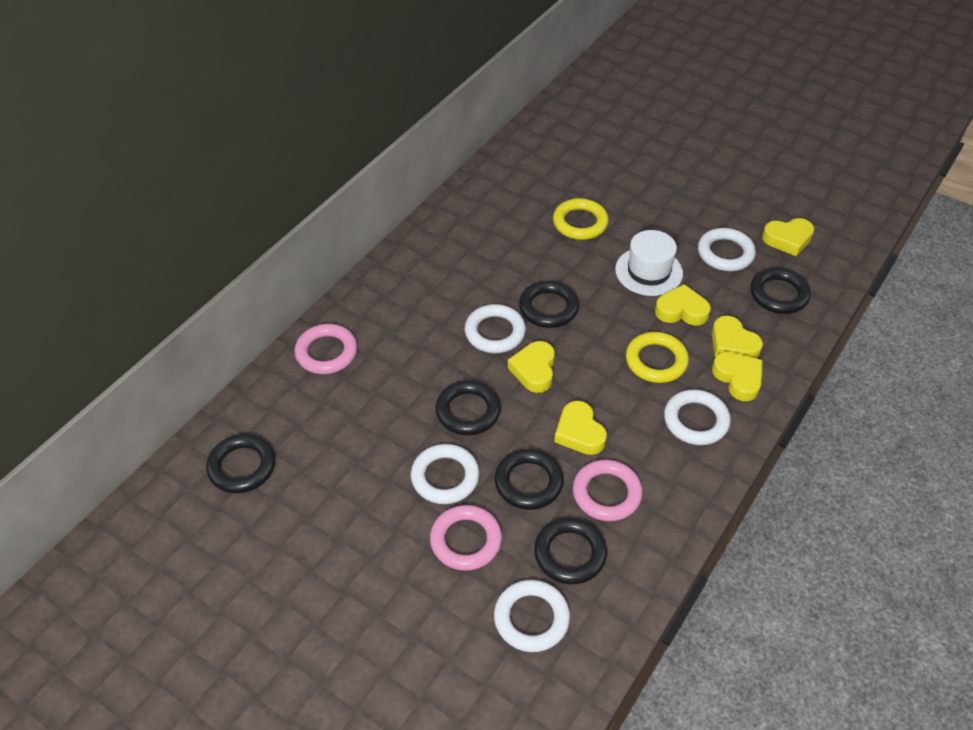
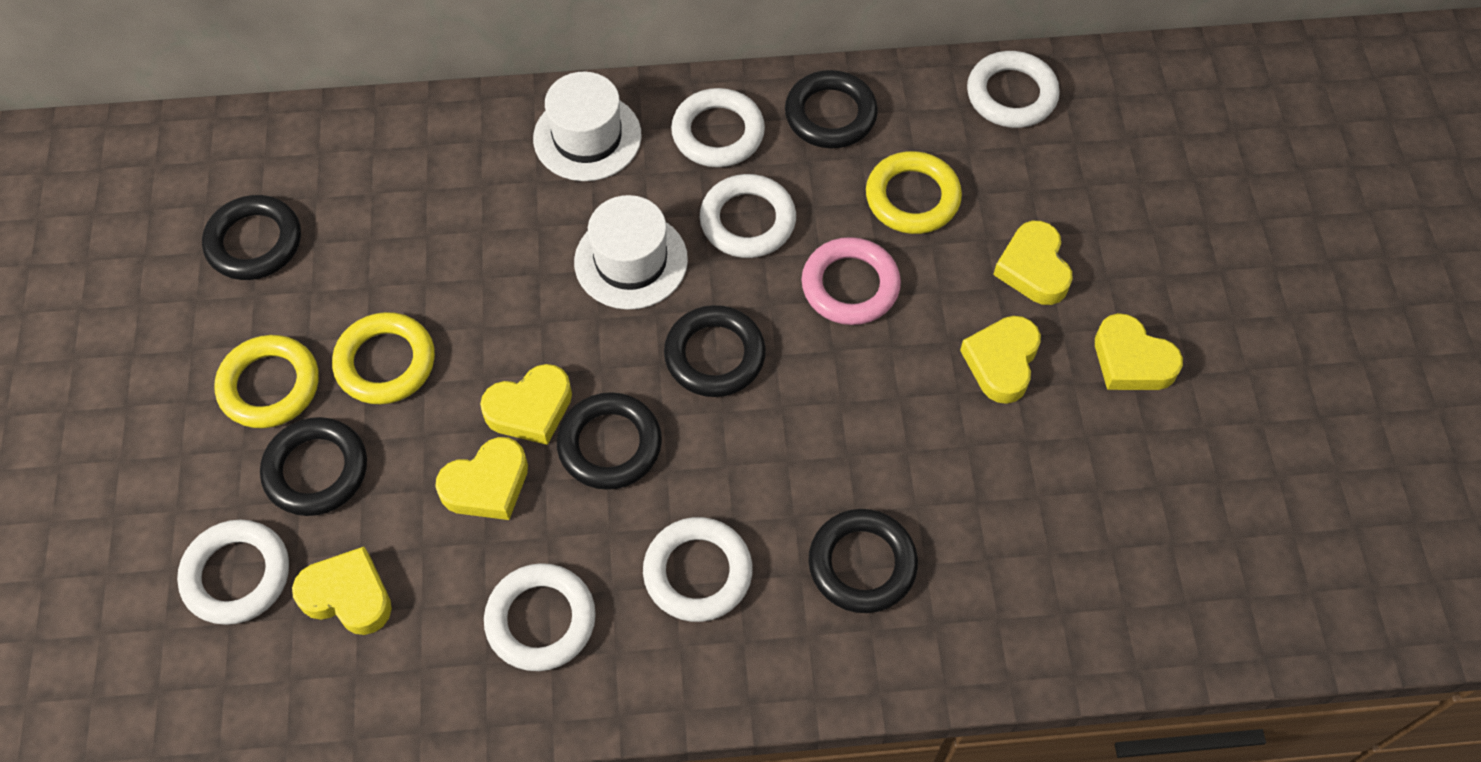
pink ring: [294,324,357,374] [430,505,502,571] [573,460,643,521] = 3 -> [801,237,901,325] = 1
white hat: [615,230,683,296] = 1 -> [533,72,642,181] [574,195,688,310] = 2
white ring: [411,444,480,504] [465,304,526,353] [494,580,570,652] [664,389,731,445] [698,228,756,271] = 5 -> [177,519,289,625] [484,563,596,671] [643,517,752,622] [671,88,765,167] [700,174,796,258] [967,51,1060,128] = 6
yellow ring: [553,198,609,240] [626,332,689,383] = 2 -> [215,335,319,428] [332,312,435,404] [866,151,962,234] = 3

